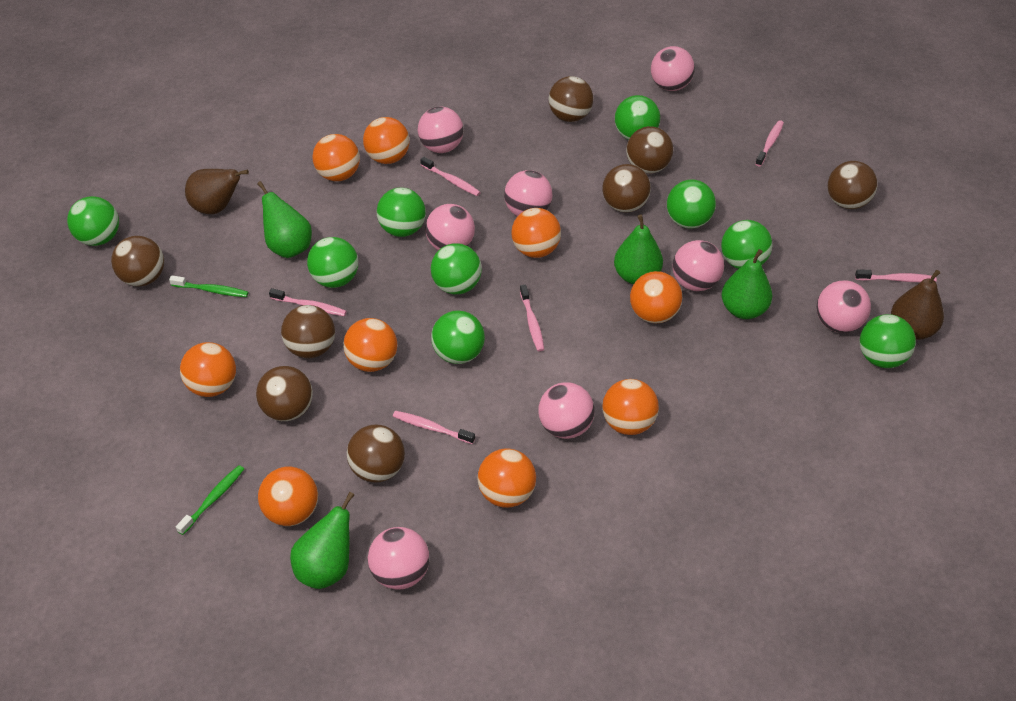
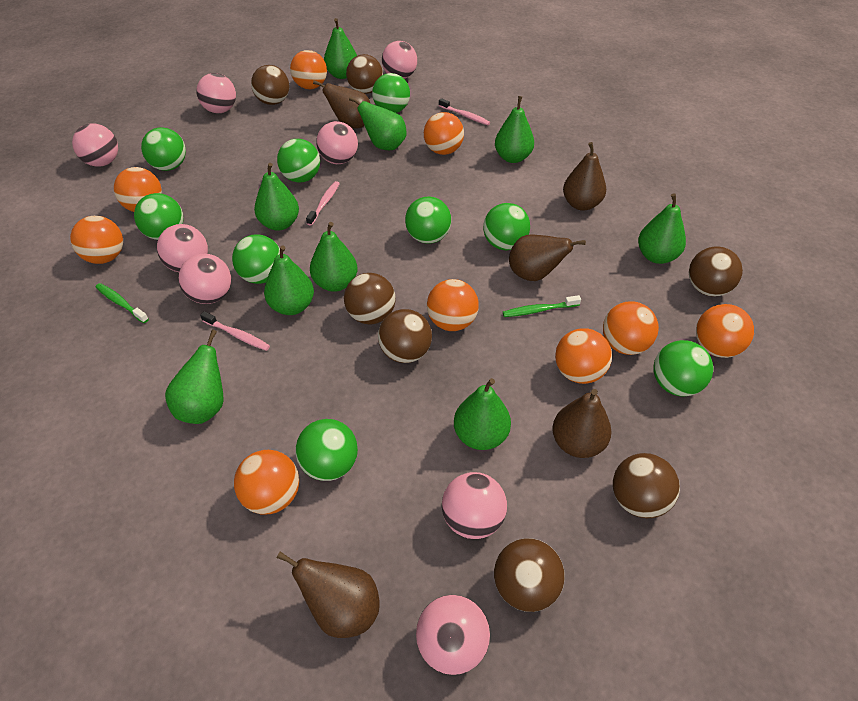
brown ball: [111,236,164,286] [256,366,313,421] [281,305,335,358] [347,425,405,483] [548,76,593,122] [603,164,651,213] [626,126,673,174] [828,161,877,209] = 8 -> [251,65,289,105] [344,273,396,324] [346,54,383,94] [378,309,432,363] [494,538,565,612] [613,453,680,518] [689,246,743,297] = 7
brown pear: [185,169,249,214] [891,270,944,340] = 2 -> [277,551,380,638] [313,80,371,129] [509,235,586,281] [552,389,612,458] [563,142,606,211] = 5
green pear: [257,181,312,258] [290,492,354,589] [614,215,663,284] [722,249,772,319] = 4 -> [165,329,224,424] [254,163,299,231] [264,245,314,315] [310,222,358,292] [324,18,357,79] [349,96,407,150] [454,378,511,450] [495,96,534,163] [638,193,686,264] = 9
pink toothbrush: [269,288,347,316] [393,411,475,444] [420,157,481,196] [520,285,544,351] [755,120,784,166] [855,269,937,282] = 6 -> [200,311,270,351] [306,181,340,226] [439,98,490,125] = 3

